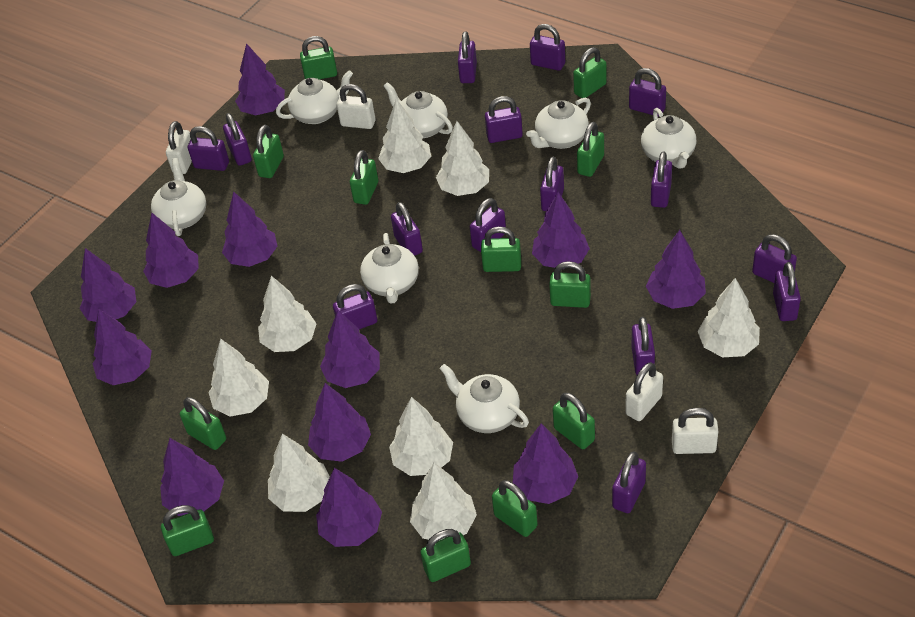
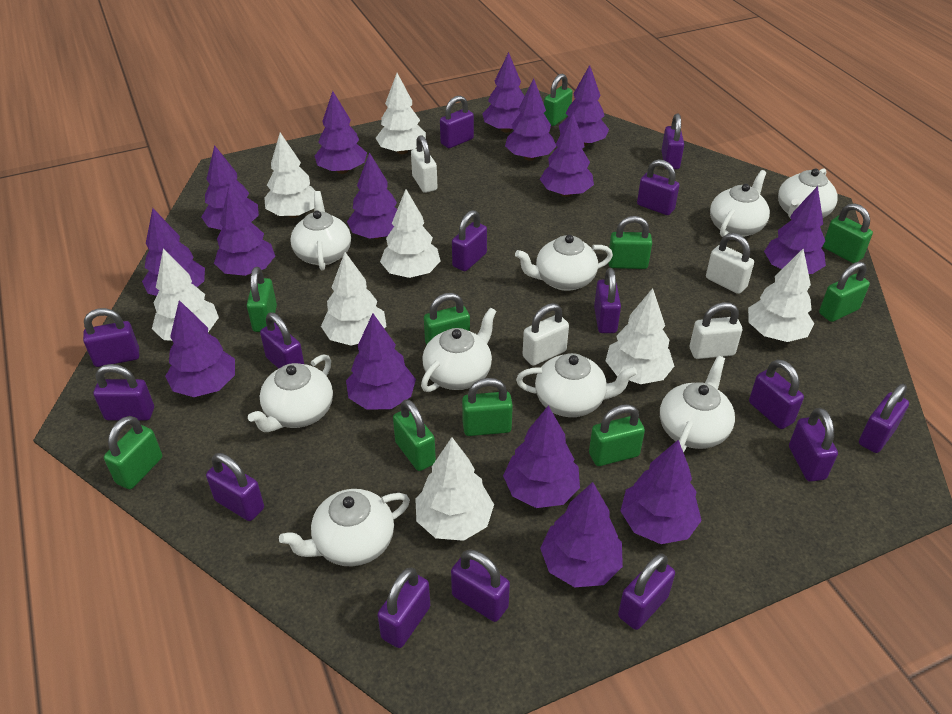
green padlock: [161,505,214,556] [180,397,226,450] [253,125,284,178] [300,36,337,79] [350,150,378,205] [420,529,471,582] [481,226,521,272] [492,480,538,537] [549,261,591,308] [553,393,595,449] [573,47,606,98] [577,122,604,177] = 12 -> [104,416,162,489] [247,267,277,332] [393,399,436,471] [424,293,470,345] [462,378,513,436] [544,73,573,126] [589,404,645,466] [608,216,652,269] [819,262,870,322] [823,203,873,263] = 10
purple tree: [80,248,136,322] [93,309,152,385] [143,213,199,288] [160,438,224,516] [222,192,278,267] [235,43,285,115] [308,383,371,462] [316,468,382,547] [320,310,380,388] [513,423,578,504] [532,192,590,268] [646,230,706,309] = 12 -> [142,208,205,296] [165,300,235,397] [201,145,259,230] [214,187,275,276] [315,91,367,174] [346,313,416,410] [347,152,397,239] [482,52,524,133] [503,406,580,508] [505,78,556,161] [540,113,594,197] [540,482,623,587] [559,65,609,146] [621,440,702,544] [764,186,826,274] = 15
white teapot: [151,158,206,236] [276,70,353,124] [360,233,419,304] [384,82,453,138] [439,364,529,433] [526,97,591,149] [641,108,696,169] = 7 -> [248,354,333,432] [279,489,410,566] [290,191,351,270] [421,308,496,392] [515,235,613,291] [516,353,637,417] [660,356,735,453] [710,170,770,237] [778,169,838,219] = 9

